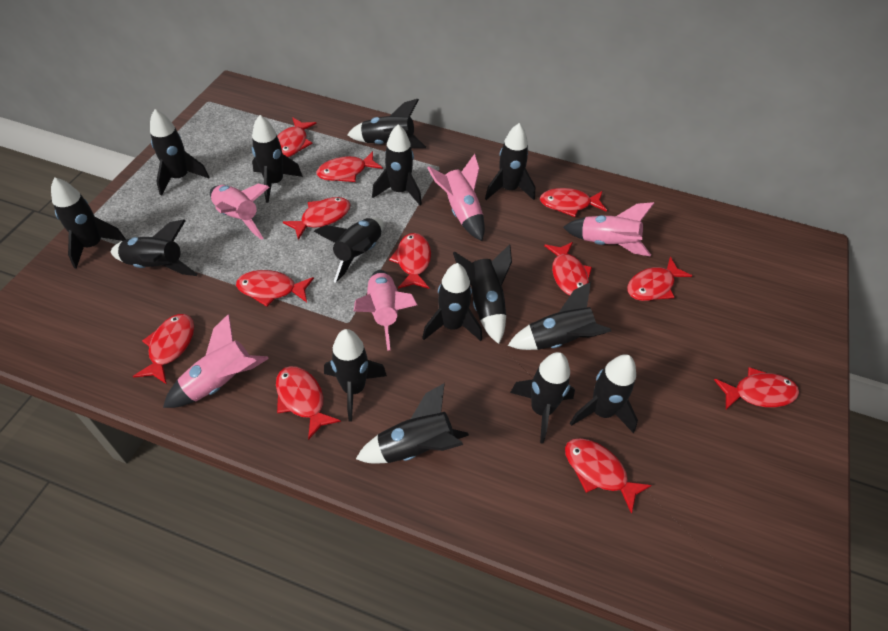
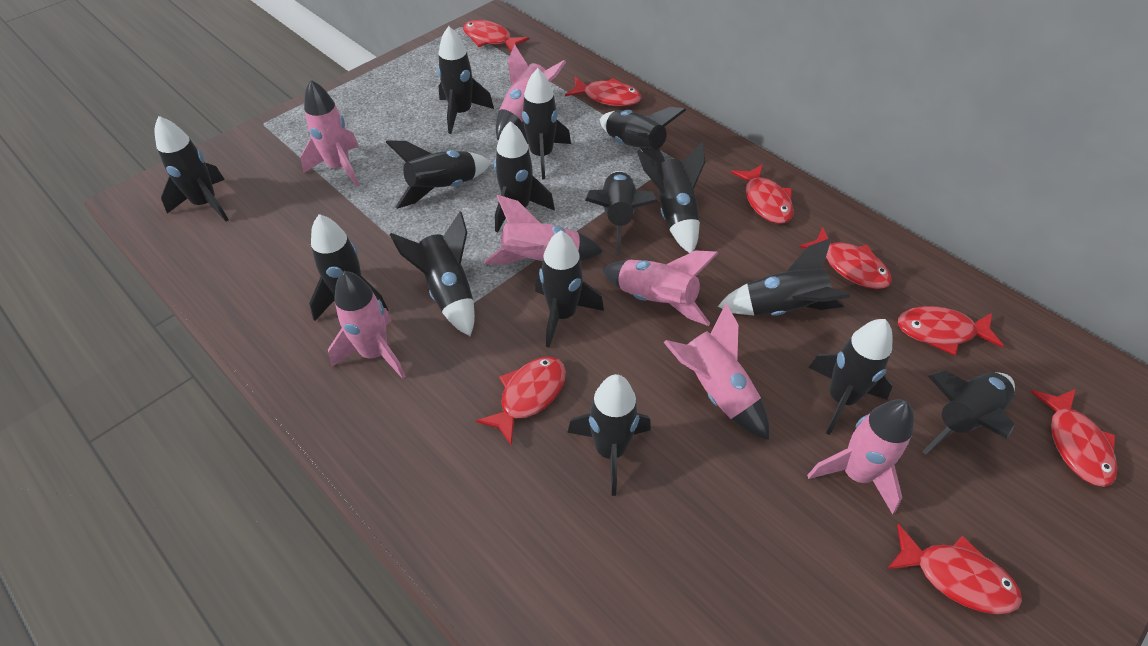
pink rocket: [163,314,269,408] [210,184,269,240] [354,270,417,351] [427,154,485,241] [563,202,654,257] = 5 -> [300,80,359,187] [328,271,405,379] [484,195,604,265] [496,45,566,140] [602,250,718,326] [664,303,769,440] [807,399,914,514] = 7
red fish: [133,314,194,384] [236,270,314,307] [276,366,341,440] [277,117,317,157] [283,197,351,240] [317,151,383,182] [389,233,431,289] [540,188,607,217] [544,242,592,295] [565,438,652,514] [627,257,692,301] [714,367,799,409] = 12 -> [463,20,529,52] [476,357,566,446] [565,77,642,106] [730,164,794,224] [800,227,892,289] [887,524,1022,614] [898,306,1004,355] [1031,389,1117,487] = 8

